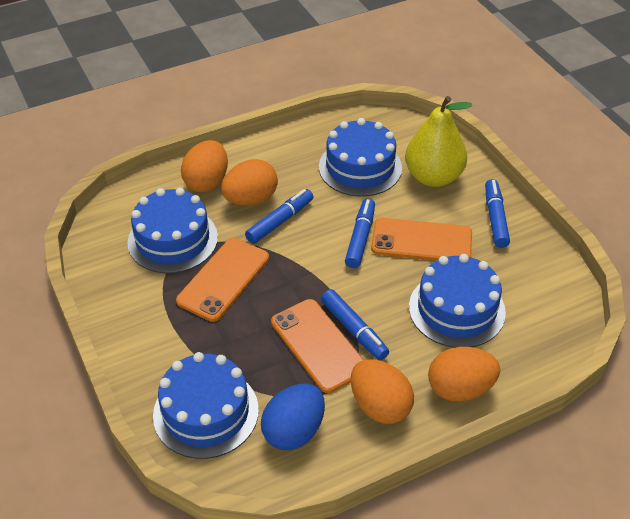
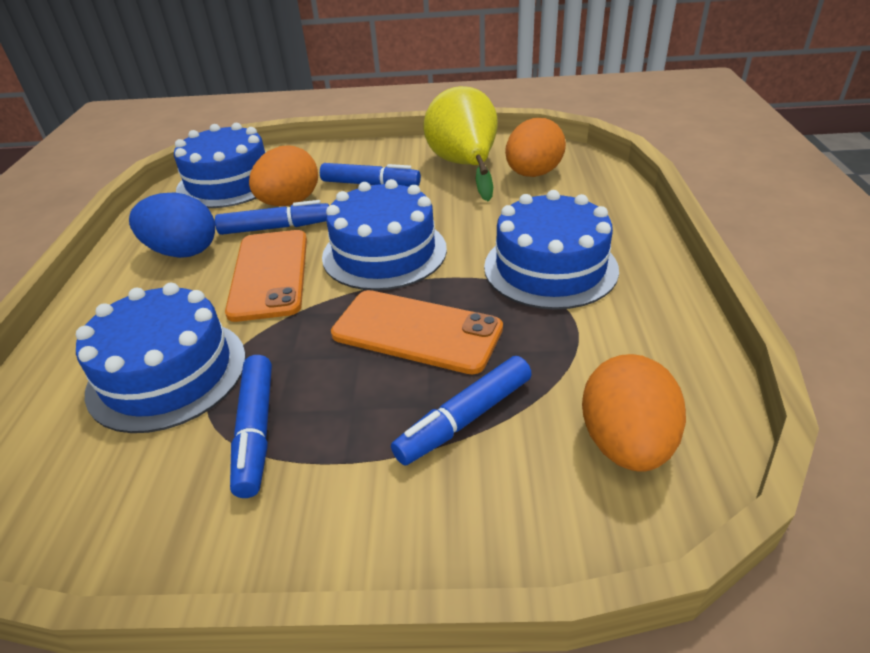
orange egg: [181,140,228,192] [221,159,278,206] [351,359,414,424] [428,347,500,402] = 4 -> [249,145,318,206] [505,118,566,177] [582,354,686,472] = 3
orange phone: [176,238,269,322] [271,299,364,393] [371,218,472,261] = 3 -> [225,230,307,322] [331,290,503,374] = 2

